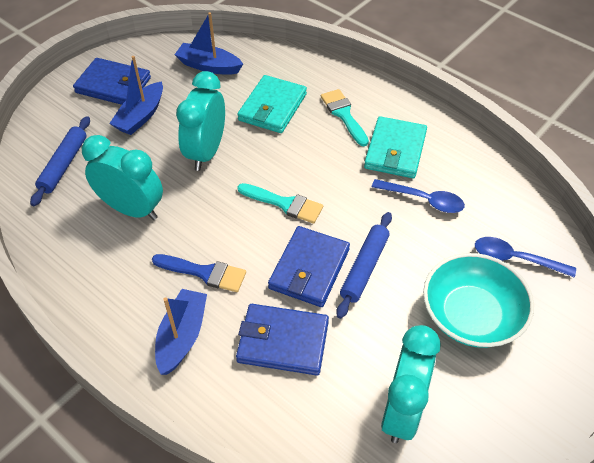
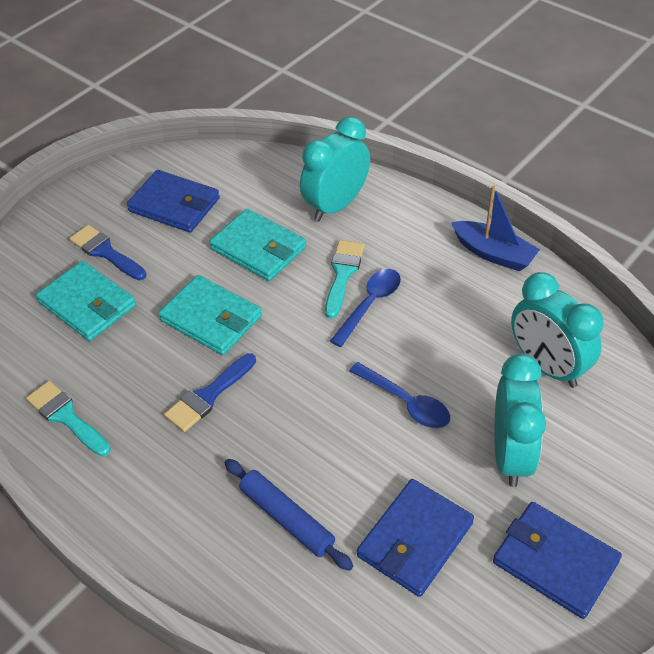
blue boat: [109,56,163,135] [155,289,207,375] [174,12,243,75] = 3 -> [451,185,540,271] = 1
blue brush: [152,254,246,292] = 1 -> [69,225,147,280] [164,353,256,432] = 2
blue rolling pin: [30,116,90,206] [336,212,392,319] = 2 -> [225,459,353,571] = 1
turquoise bowl: [423,253,534,348] = 1 -> none = 0
turquoise wallet: [237,75,307,133] [364,116,427,178] = 2 -> [36,261,136,341] [158,275,262,355] [209,208,306,281] = 3

